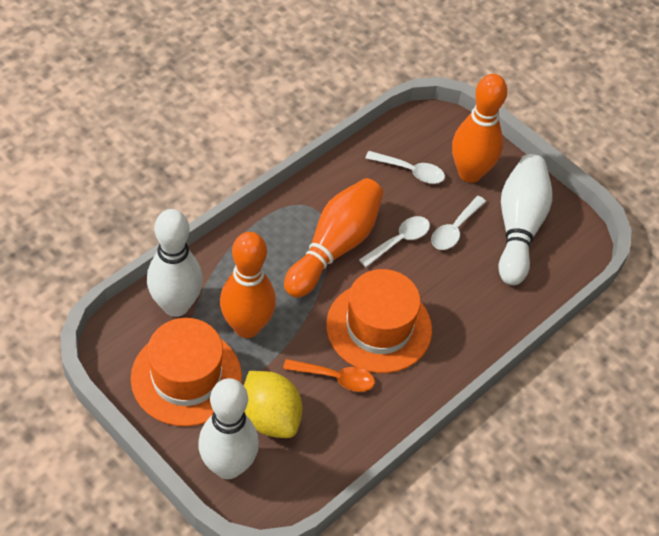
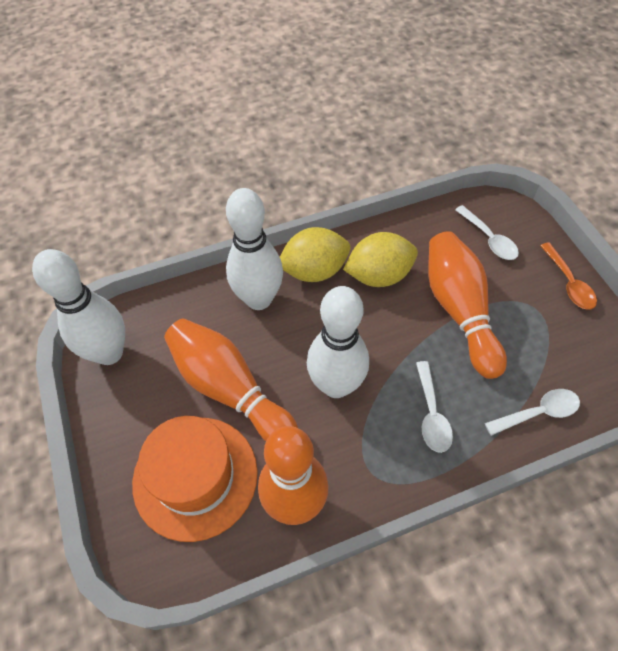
orange hat: [131,318,242,426] [326,269,432,373] = 2 -> [132,416,258,542] = 1
yellow lemon: [244,371,302,438] = 1 -> [280,227,351,282] [343,232,418,287] = 2

